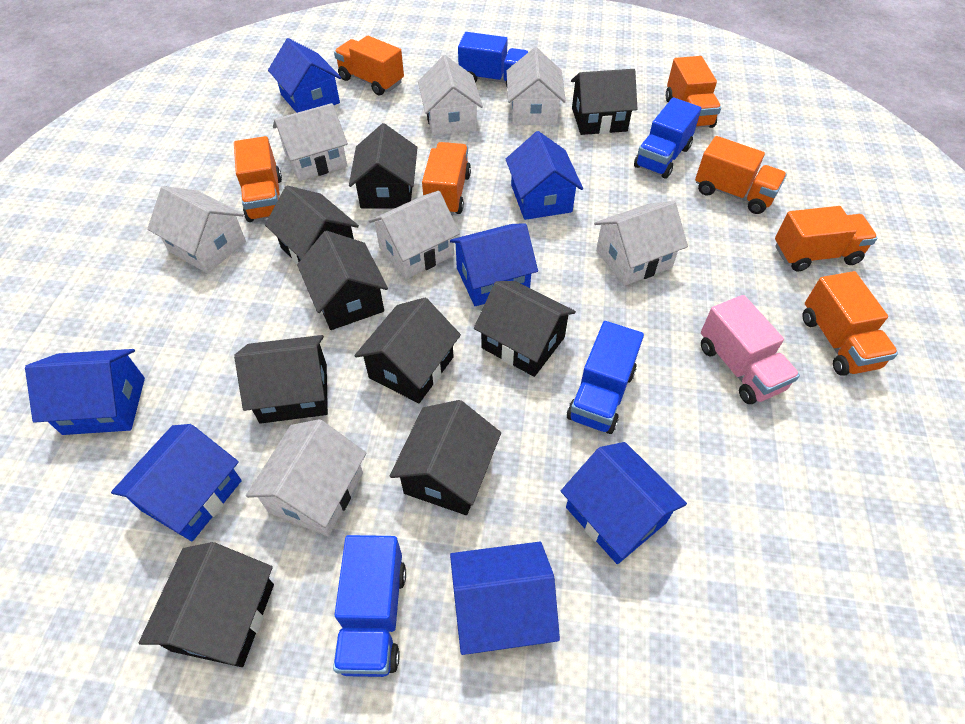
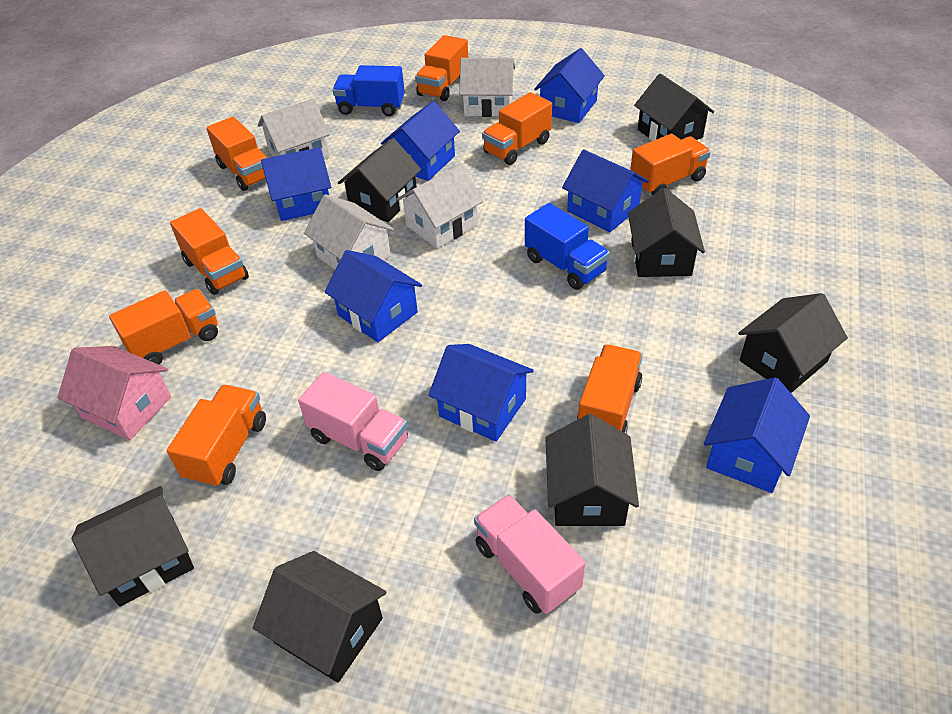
black house: [139,542,274,667] [234,335,328,424] [265,186,359,264] [297,231,388,330] [349,123,418,209] [354,298,461,403] [389,400,501,515] [474,281,576,377] [571,69,637,135] = 9 -> [72,486,194,607] [253,551,387,683] [338,138,421,222] [545,414,639,526] [628,188,705,277] [634,74,714,141] [738,293,848,393] = 7
blue truck: [333,535,406,677] [458,32,528,87] [567,321,644,434] [634,98,701,179] = 4 -> [333,65,405,116] [525,203,610,290] = 2
orange truck: [234,136,282,222] [334,36,404,96] [422,142,471,216] [666,56,721,128] [695,136,787,214] [775,206,878,272] [802,271,898,376] = 7 -> [109,289,218,365] [167,385,266,488] [170,208,249,295] [206,117,268,191] [415,35,468,101] [482,92,552,165] [576,344,642,434] [630,134,711,195] = 8
pink house: none = 0 -> [57,346,171,440] = 1
pink truck: [701,295,800,404] = 1 -> [298,372,408,471] [474,494,585,614] = 2
white house: [147,186,246,273] [246,419,366,536] [273,103,348,181] [369,191,460,279] [418,55,483,136] [507,47,566,125] [594,201,688,286] = 7 -> [258,99,330,159] [304,194,394,270] [397,164,484,249] [459,58,515,117] = 4

